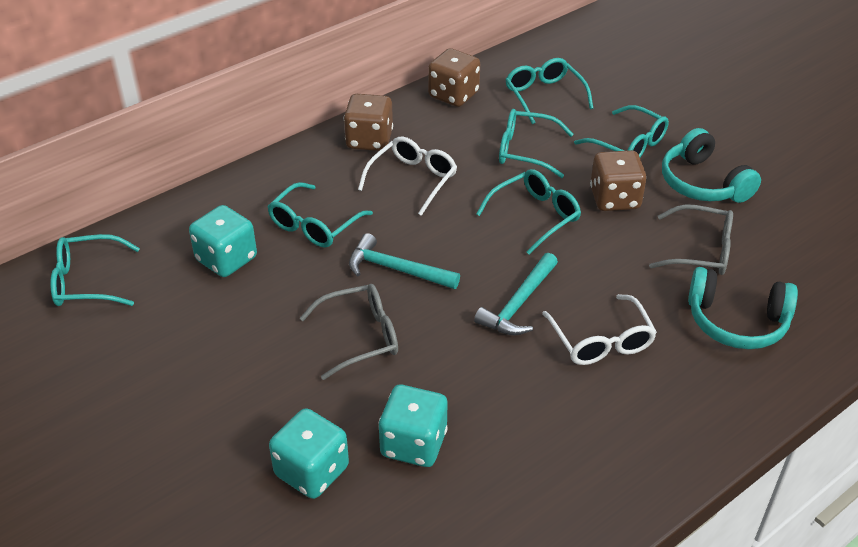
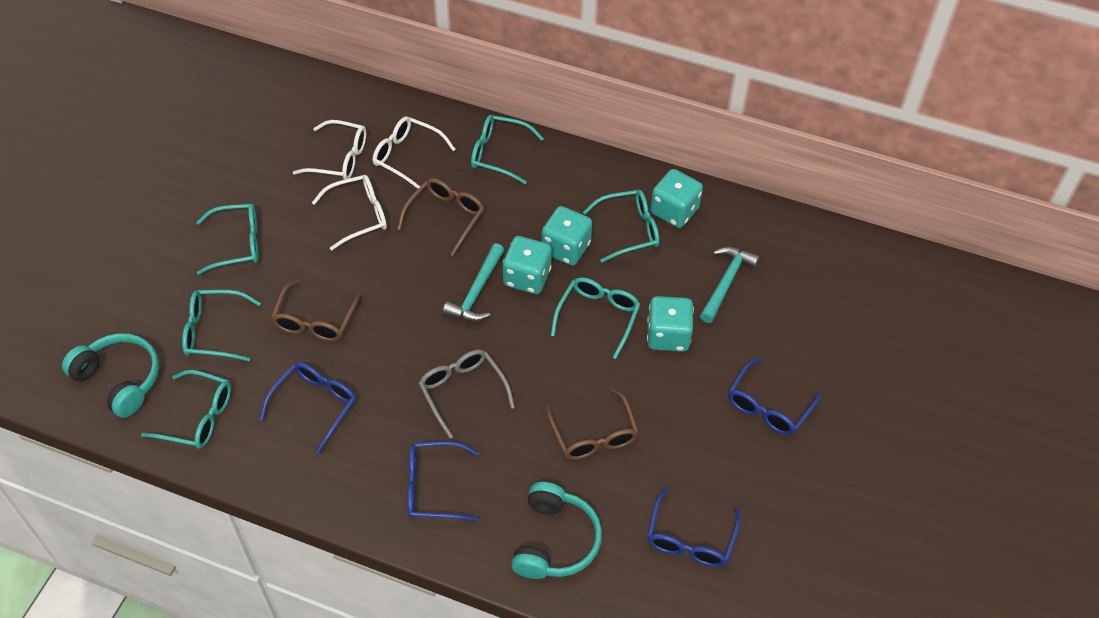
blue glasses: none = 0 -> [259,362,356,454] [407,441,479,521] [647,487,741,567] [728,358,821,435] = 4
brown dice: [344,94,393,151] [428,48,480,107] [590,150,647,211] = 3 -> none = 0
brown glasses: none = 0 -> [271,280,361,341] [397,178,484,256] [546,388,639,460] = 3
grey glasses: [300,284,398,380] [649,204,733,275] = 2 -> [419,349,515,439] = 1
turquoise dice: [189,205,257,277] [269,408,349,499] [379,385,448,467] = 3 -> [503,236,552,294] [541,206,592,266] [647,296,694,352] [650,169,703,228] = 4
white glasses: [358,137,457,216] [542,294,657,365] = 2 -> [293,120,366,180] [312,175,387,251] [373,117,456,189] = 3

